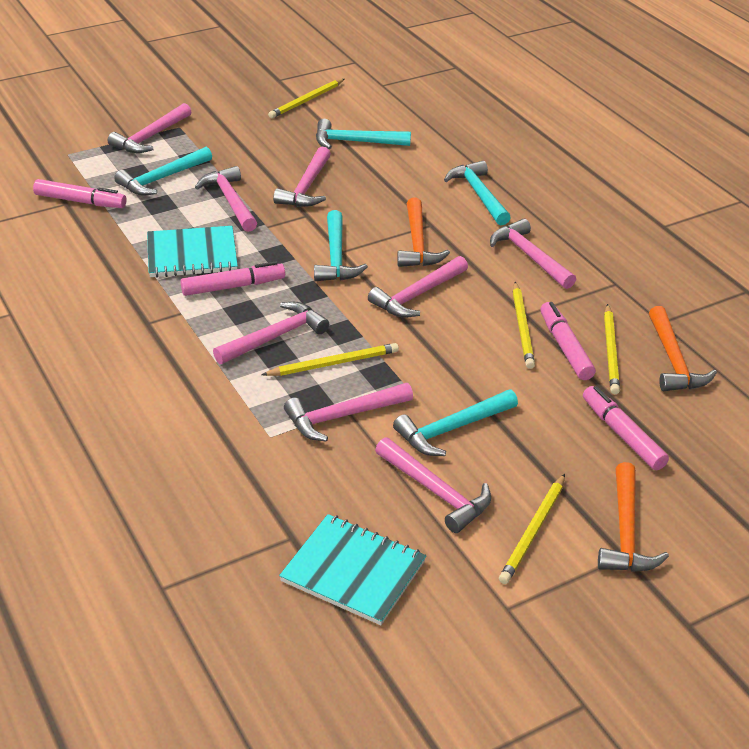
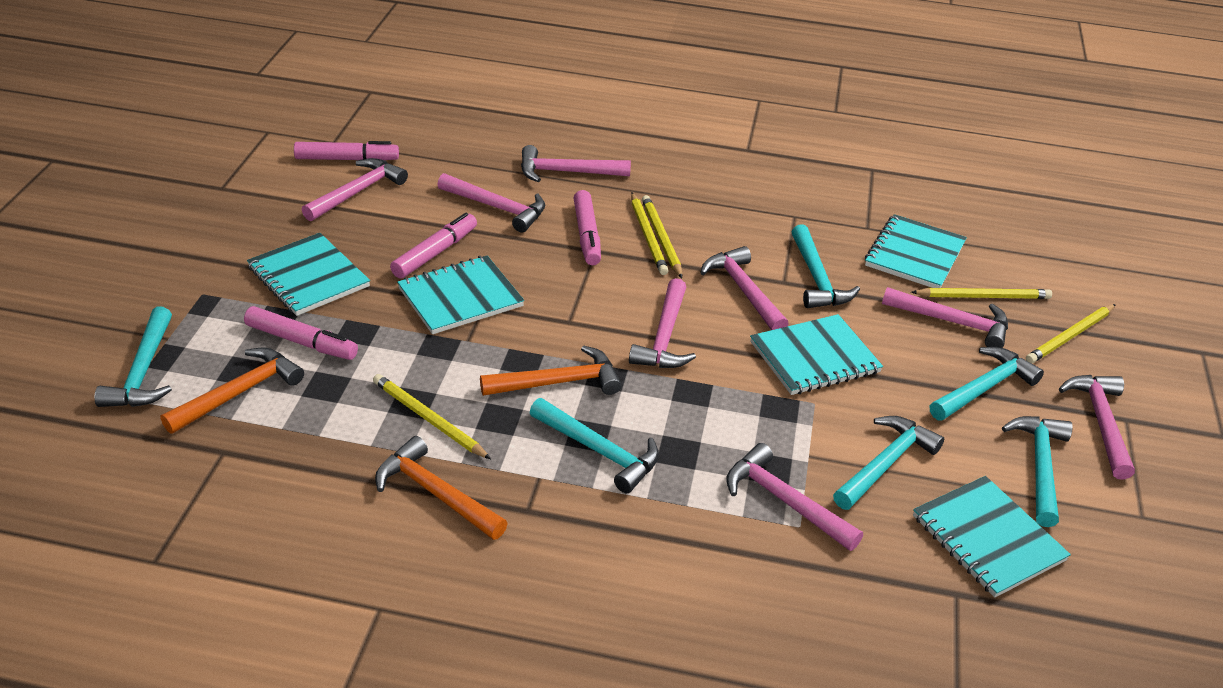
turquoise hammer: [114,147,212,195] [314,210,368,281] [316,119,411,149] [393,390,518,456] [444,161,511,225] = 5 -> [94,306,172,407] [530,398,659,493] [792,224,860,308] [833,416,944,510] [930,347,1044,421] [1002,416,1073,527] = 6
turquoise notebook: [147,226,238,278] [279,514,426,625] = 2 -> [247,233,370,316] [397,256,524,334] [750,314,883,395] [865,214,967,288] [913,476,1071,597] = 5

